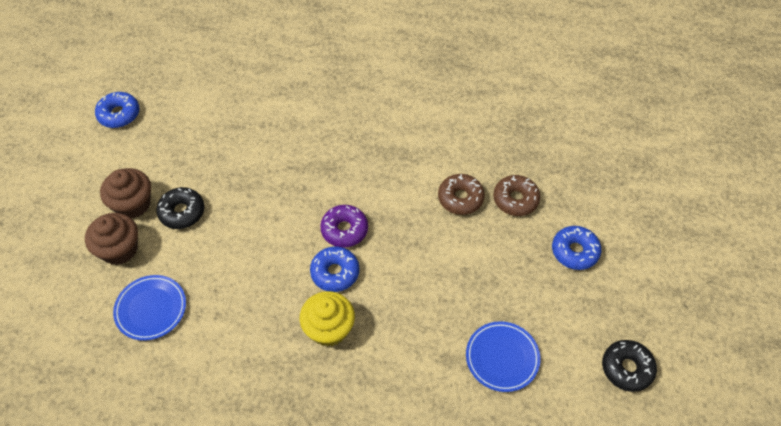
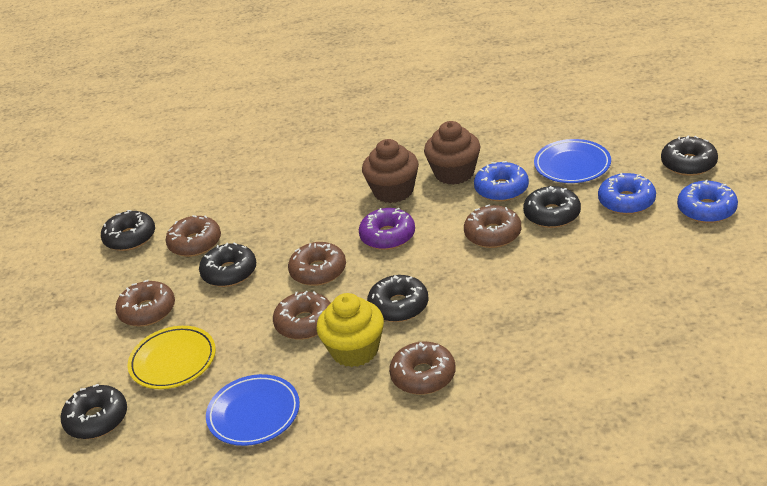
black donut: [156,187,204,229] [602,340,657,392] = 2 -> [61,384,127,439] [101,210,155,251] [199,242,256,287] [367,275,429,322] [523,186,581,228] [661,136,718,176] = 6
brown donut: [438,174,485,215] [493,175,540,216] = 2 -> [115,280,175,327] [166,215,221,257] [273,291,331,340] [288,242,346,286] [389,341,455,395] [464,204,521,248] = 6
yellow plate: none = 0 -> [128,326,216,389] = 1

